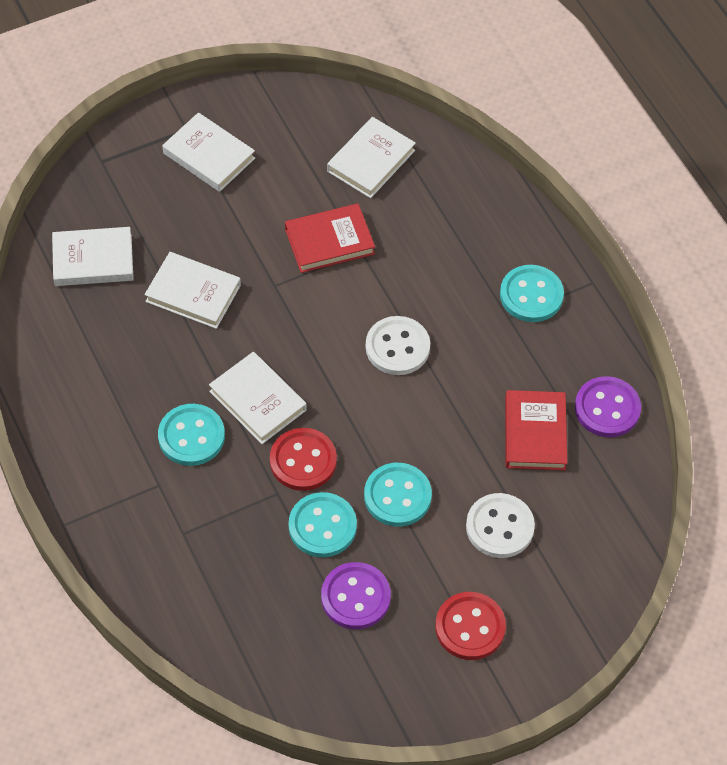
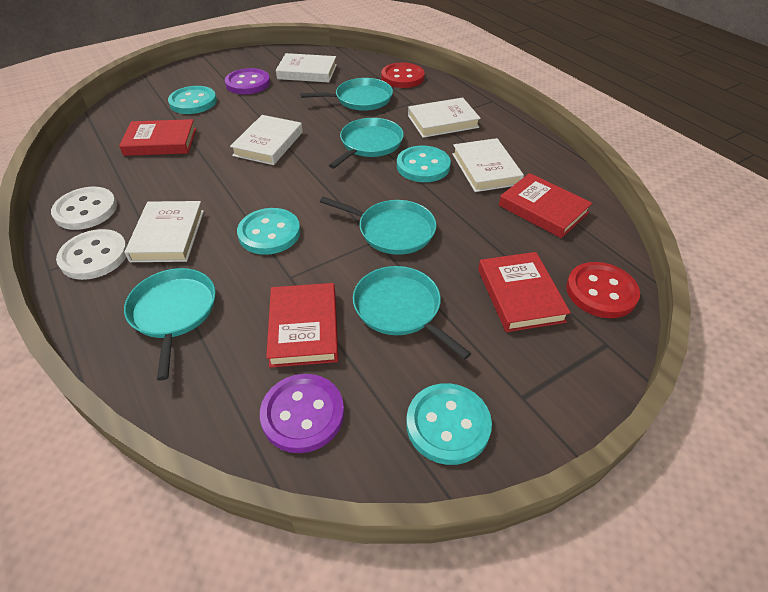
red book: [285,204,375,273] [505,390,567,470] = 2 -> [119,119,196,156] [266,283,338,368] [478,252,571,332] [499,173,592,238] = 4
turquoise pan: none = 0 -> [124,268,216,381] [300,78,393,111] [320,197,437,255] [329,118,404,169] [353,266,471,360] = 5

